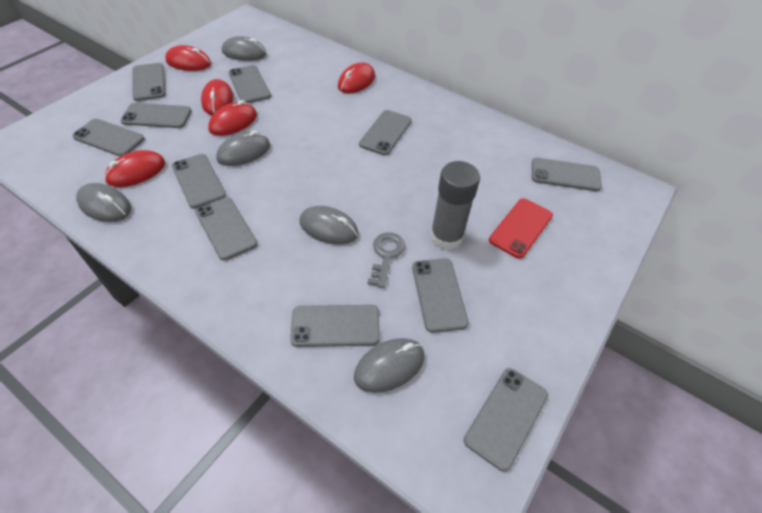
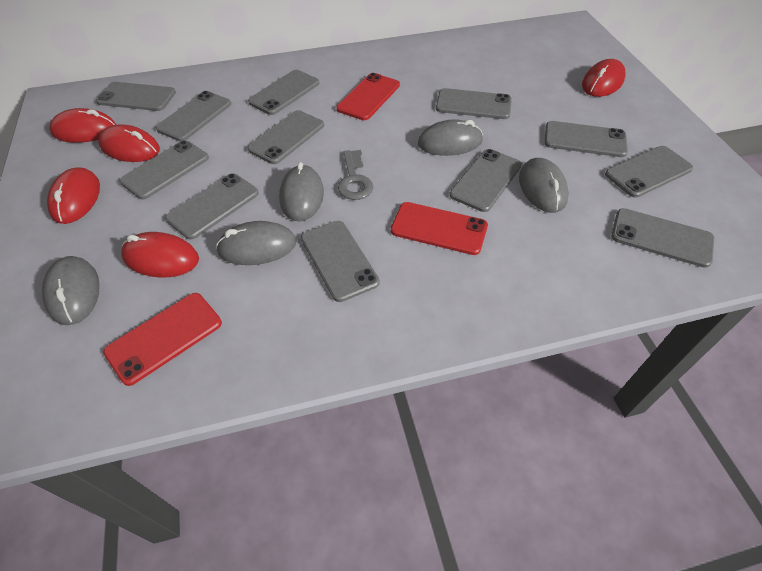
grey glue stick: [430,161,480,250] = 1 -> none = 0
grey phone: [72,119,145,156] [120,103,191,128] [133,63,166,101] [172,154,226,209] [195,197,257,261] [229,65,271,103] [290,305,380,347] [359,110,412,155] [412,258,469,333] [464,368,548,472] [532,158,602,191] = 11 -> [96,82,176,111] [119,140,209,199] [156,91,231,141] [165,173,259,239] [248,70,319,115] [248,110,324,164] [301,221,380,302] [436,88,512,119] [450,149,522,212] [545,121,628,157] [605,146,693,198] [611,208,714,268] = 12
red phone: [489,198,553,259] = 1 -> [103,293,222,386] [336,73,400,120] [391,202,488,255] = 3

